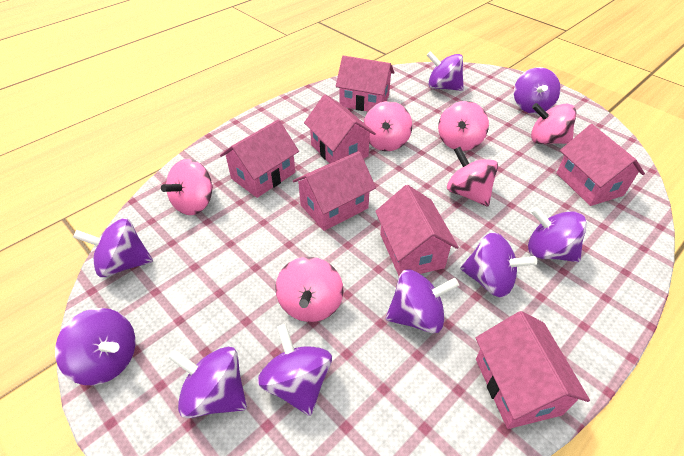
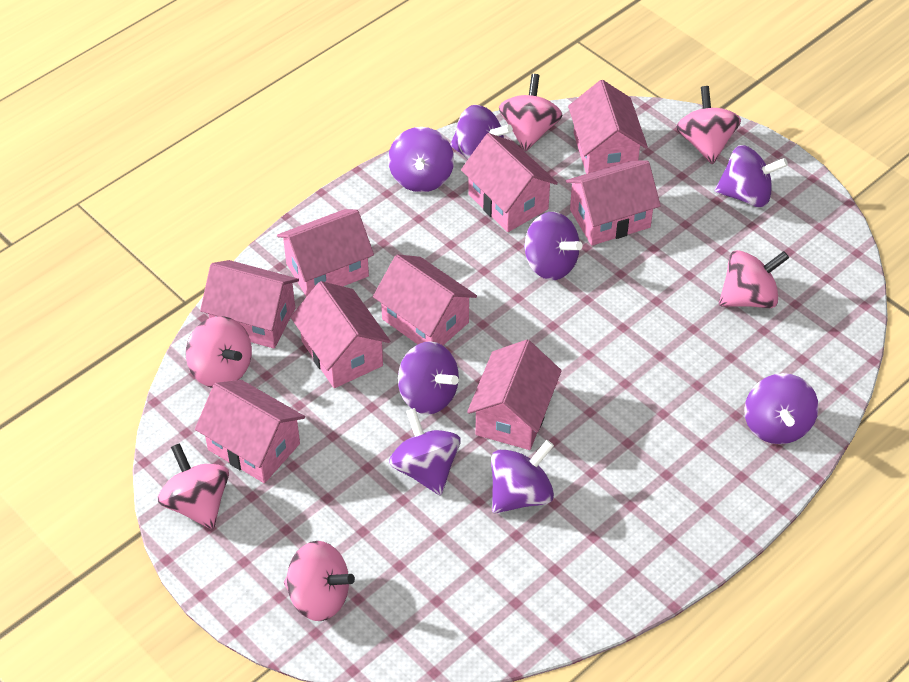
pink house: [220,120,299,198] [293,151,376,231] [304,95,376,163] [336,56,394,111] [375,185,459,276] [476,311,590,429] [556,124,645,206] = 7 -> [195,380,305,483] [200,260,299,349] [277,209,374,297] [291,281,390,388] [373,254,477,345] [461,133,558,232] [467,340,562,450] [566,161,661,245] [568,80,648,174] = 9
purple spinning top: [55,308,136,385] [73,218,153,277] [168,347,247,418] [257,324,332,416] [386,269,459,333] [427,51,464,91] [460,232,537,298] [514,67,561,114] [528,206,587,262] = 9 -> [388,127,454,192] [389,408,461,496] [398,341,459,415] [450,105,513,160] [491,440,554,514] [524,212,583,281] [715,145,788,207] [744,373,819,444] = 8

